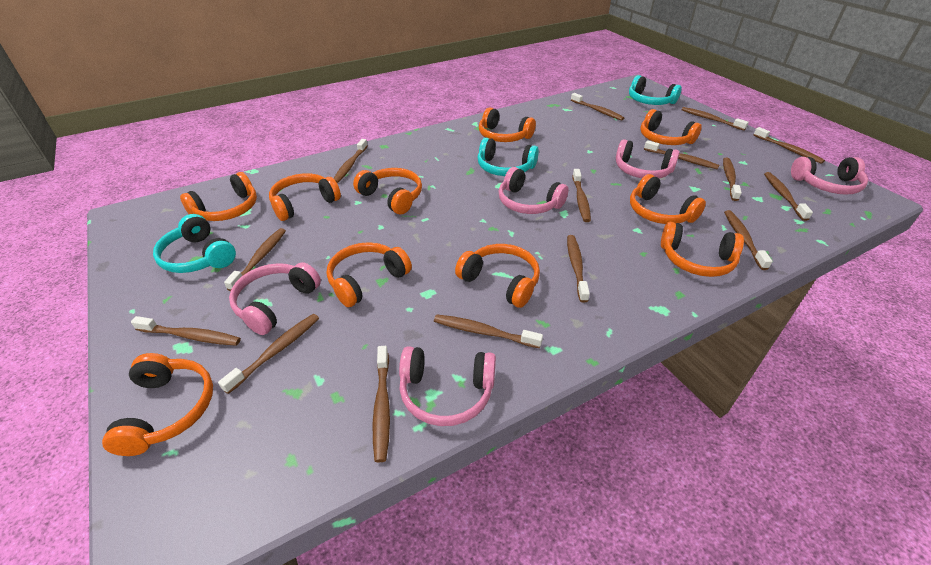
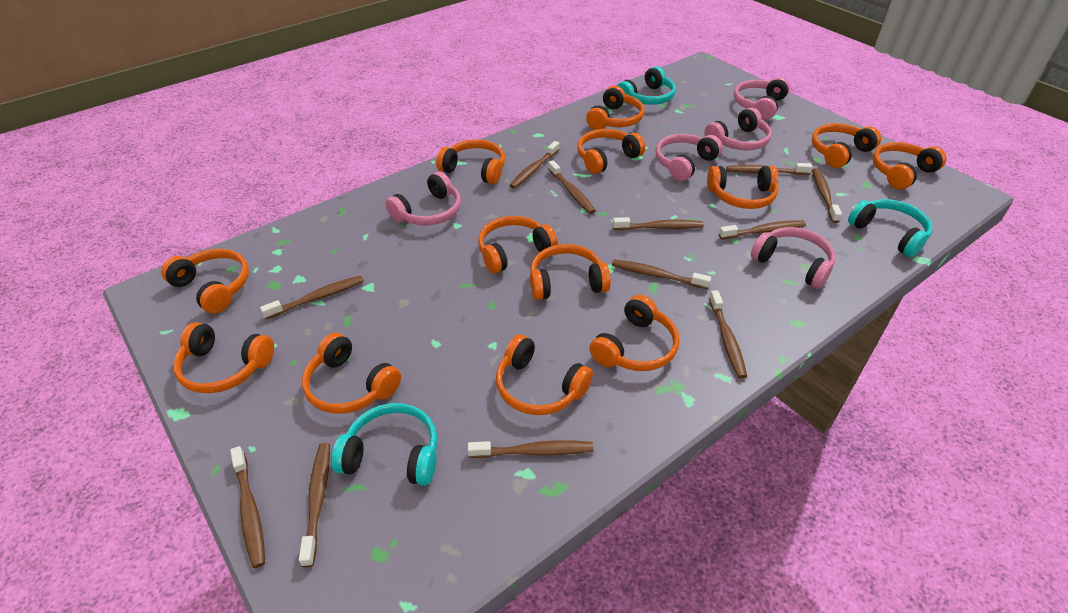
brown toothbrush: [131,316,241,346] [218,314,319,394] [224,228,286,291] [334,139,367,183] [373,346,390,462] [434,314,543,348] [567,235,590,303] [571,93,624,121] [572,169,591,222] [644,140,719,169] [681,107,749,131] [723,158,742,201] [724,210,773,270] [753,127,825,164] [764,172,813,221] = 15 -> [230,446,265,568] [260,275,364,319] [299,443,330,567] [468,440,594,458] [509,141,560,189] [548,160,596,214] [612,259,711,289] [613,217,704,230] [709,290,747,378] [719,220,806,239] [726,163,813,175] [812,168,842,223] = 12
orange headphones: [102,353,213,456] [180,172,257,221] [269,173,341,221] [327,242,412,307] [353,168,422,214] [455,244,540,308] [479,107,536,142] [630,174,706,224] [640,109,702,145] [661,222,744,277] = 10 -> [161,249,249,313] [173,322,274,393] [302,333,401,414] [436,139,505,184] [478,216,558,274] [496,334,593,415] [530,244,611,300] [578,129,645,174] [586,86,644,130] [589,295,680,371] [707,166,779,209] [812,123,881,168] [873,142,946,189] = 13

